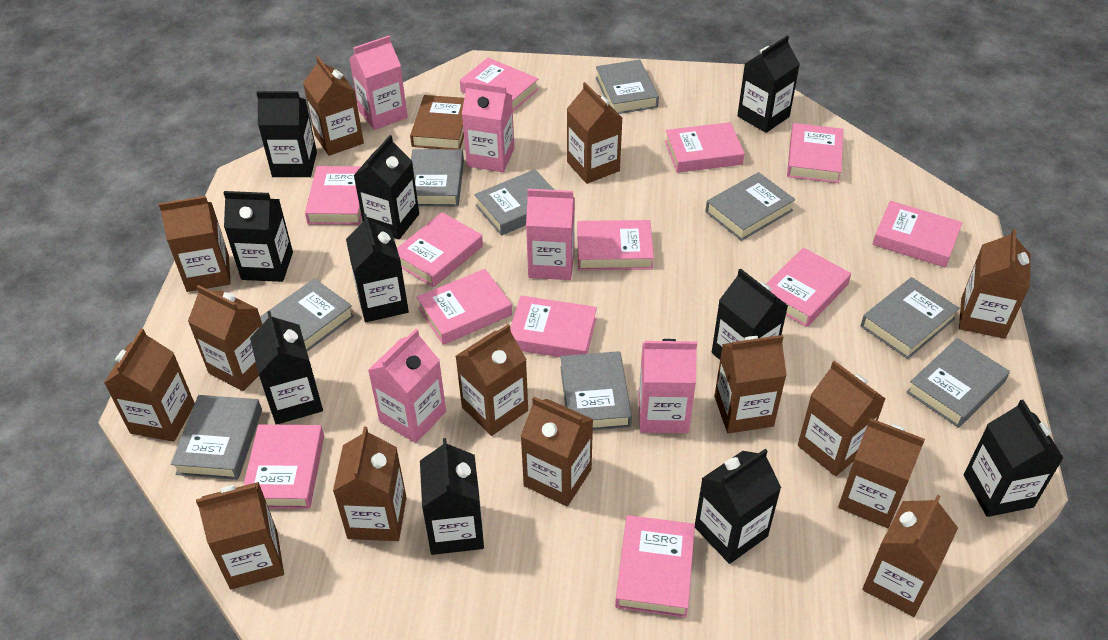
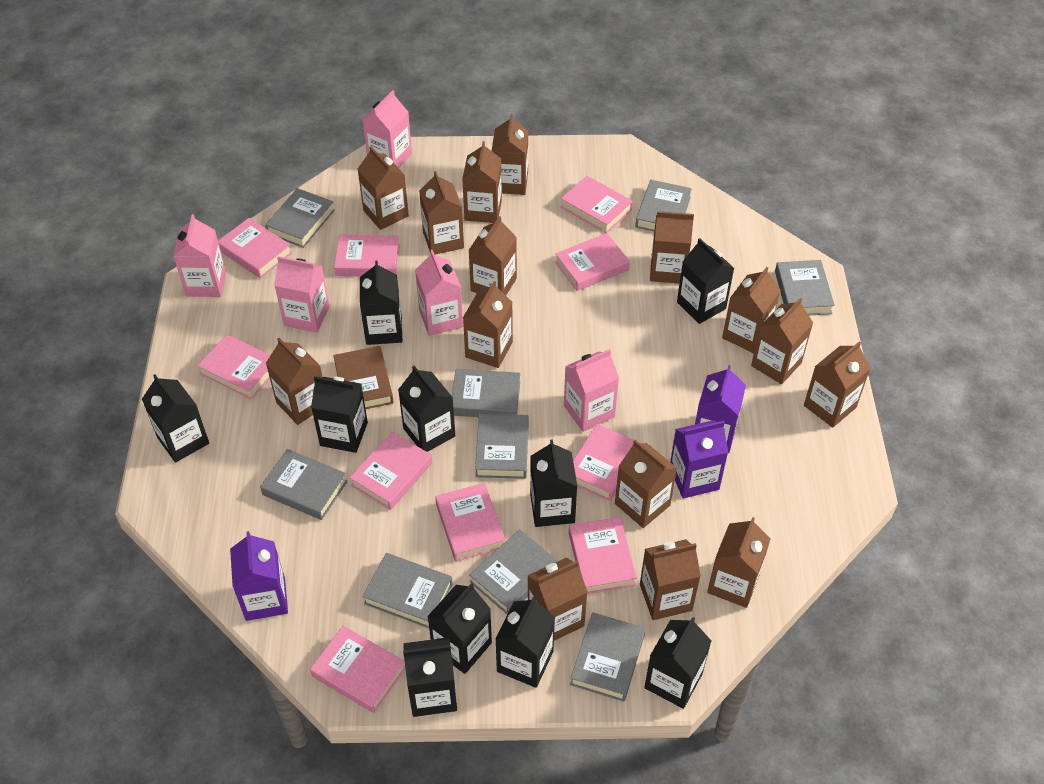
brown carton: [104,329,195,442] [159,196,231,292] [188,285,262,391] [196,482,284,590] [303,56,364,156] [333,427,407,541] [456,324,528,436] [521,397,593,506] [567,82,622,184] [714,335,787,433] [798,361,885,476] [838,418,925,528] [862,495,958,617] [959,228,1031,339] = 14 -> [266,338,322,425] [358,146,409,230] [419,171,464,255] [462,141,502,223] [463,281,513,368] [468,216,517,295] [492,114,528,195] [528,558,588,641] [615,440,677,528] [640,539,701,620] [650,211,694,284] [707,517,770,608] [722,267,781,353] [751,298,813,384] [804,341,871,428] = 15
pink book: [243,425,324,509] [305,166,362,225] [397,212,483,287] [416,269,512,345] [460,58,539,111] [510,296,597,357] [577,220,654,270] [615,515,695,618] [665,122,745,173] [766,248,851,327] [787,123,844,183] [873,201,962,268] = 12 -> [197,334,270,400] [218,218,292,278] [310,626,405,713] [334,235,400,276] [349,432,432,510] [435,483,506,562] [555,233,630,291] [561,176,633,233] [569,517,637,594] [573,424,640,501] = 10
purple carton: none = 0 -> [230,531,288,621] [670,420,728,499] [695,365,746,453] = 3

